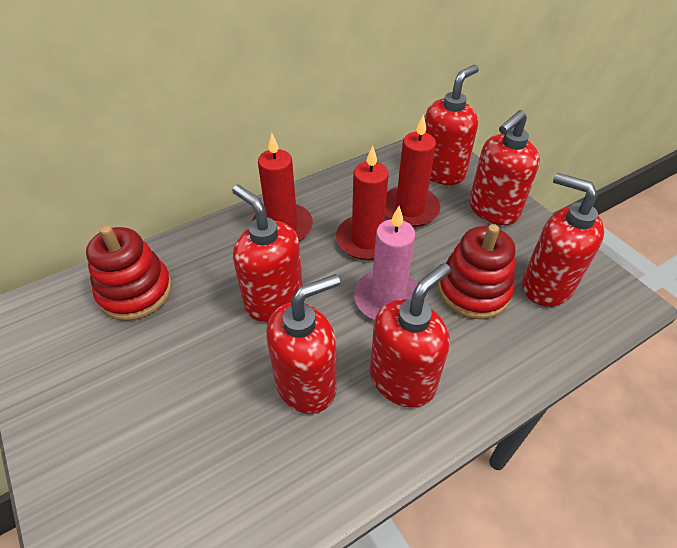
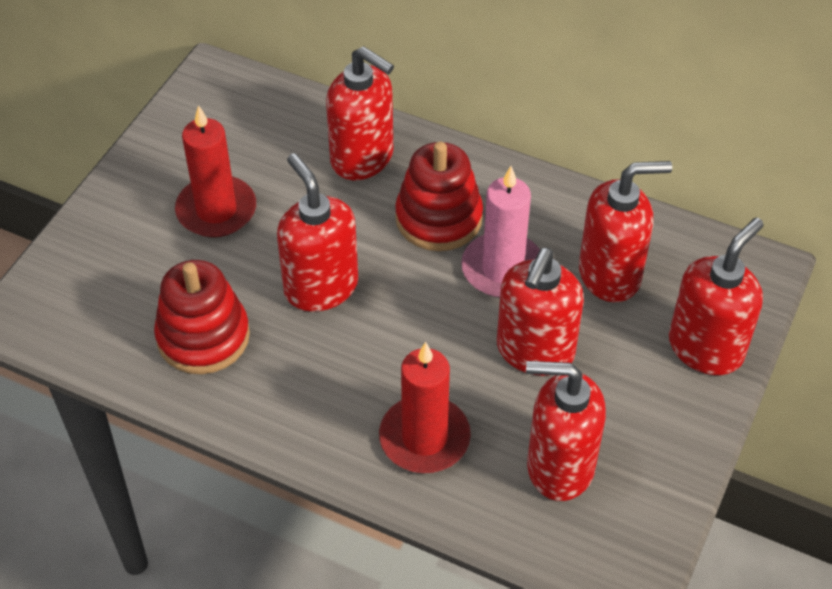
red candle: [252,133,313,241] [336,145,389,260] [385,114,440,227] = 3 -> [175,105,256,237] [379,342,471,473] = 2

